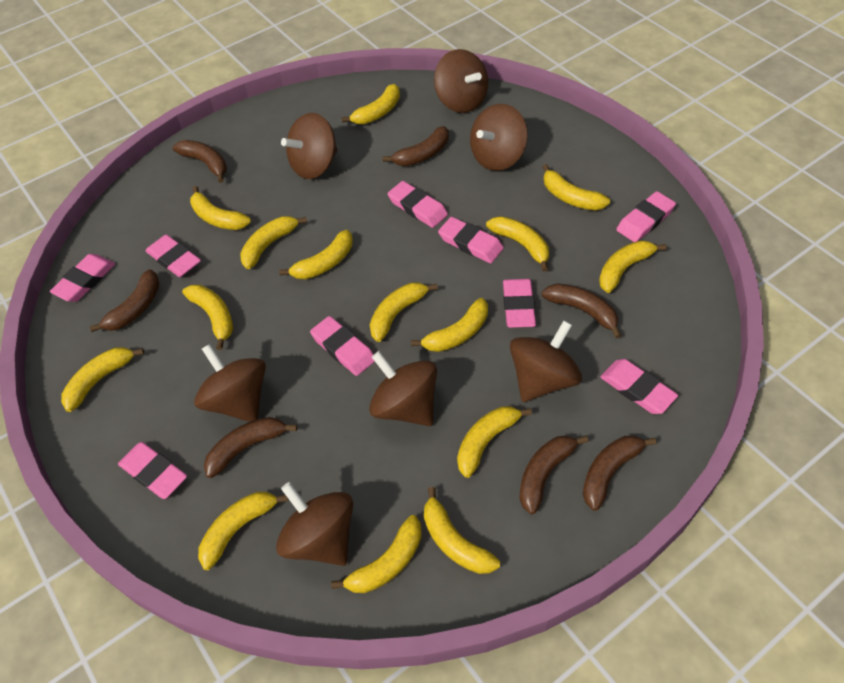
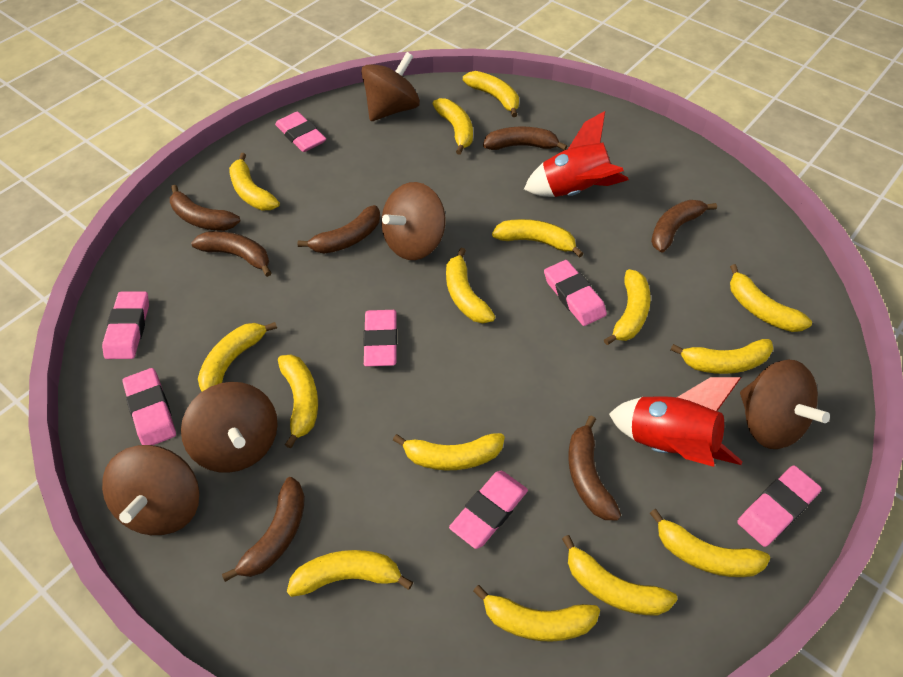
brown spinning top: [194,344,266,422] [276,482,353,566] [281,113,337,179] [369,351,437,426] [434,49,488,113] [470,104,528,171] [510,321,582,402] = 7 -> [102,445,199,535] [181,382,278,473] [361,52,420,121] [382,182,445,260] [740,360,830,449] = 5
pink eraser: [50,254,115,302] [118,442,187,499] [146,235,201,277] [310,316,375,376] [387,181,448,228] [438,217,504,263] [503,279,536,328] [600,359,678,414] [616,191,676,242] = 9 -> [102,291,149,359] [123,368,176,445] [275,111,326,152] [363,310,397,366] [449,471,528,549] [544,260,607,326] [737,465,822,547] = 7
red rocket: none = 0 -> [524,111,629,197] [609,377,742,467] = 2

